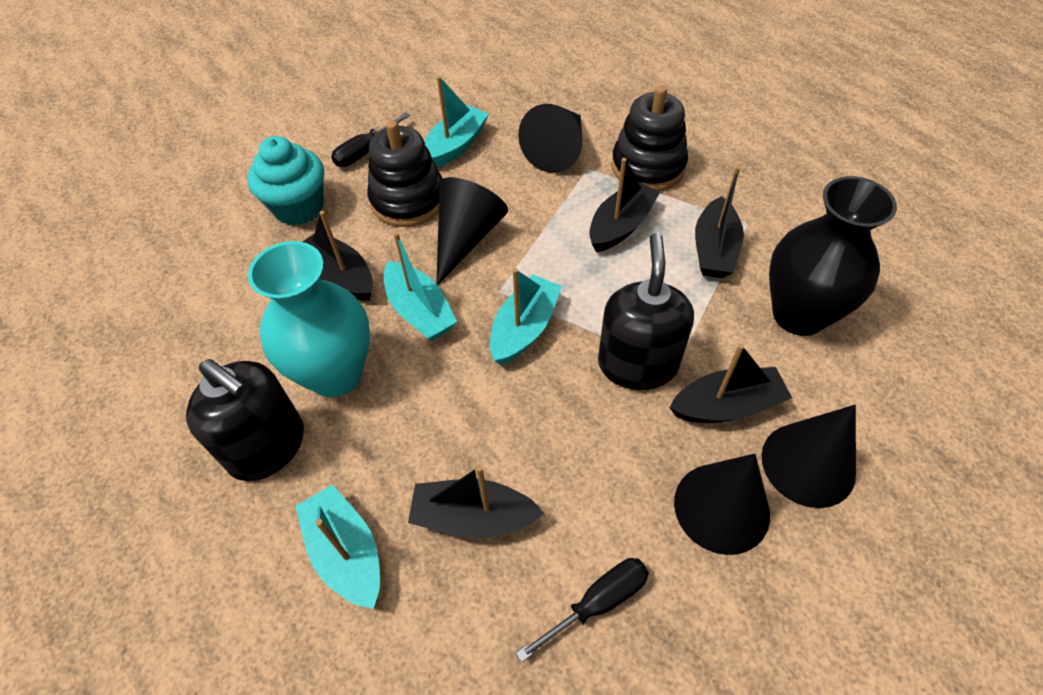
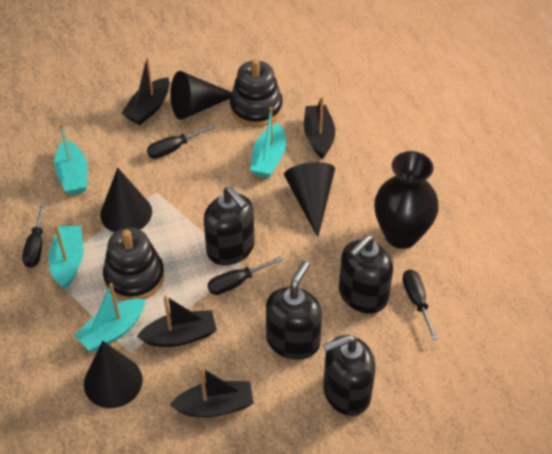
black boat: [303,211,373,301] [408,465,544,539] [589,158,660,252] [669,344,792,423] [695,166,744,278] = 5 -> [122,57,170,125] [137,295,217,347] [170,367,254,418] [304,96,335,159] = 4
black screwdriver: [331,112,410,167] [516,558,649,662] = 2 -> [22,203,46,268] [147,124,215,159] [207,256,283,295] [403,269,438,340] = 4
black soap dispenser: [186,359,304,481] [598,233,694,390] = 2 -> [204,187,255,265] [266,261,322,360] [323,334,376,416] [339,235,393,314] = 4
turquoise cupcake: [247,136,324,226] = 1 -> none = 0
turquoise vase: [248,241,370,397] = 1 -> none = 0

